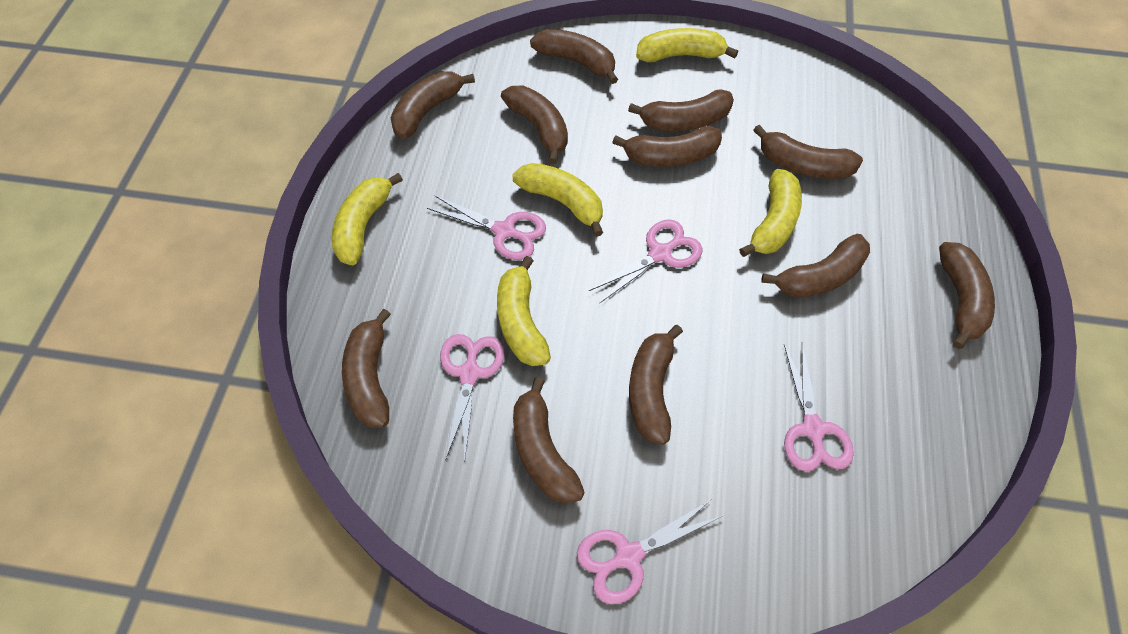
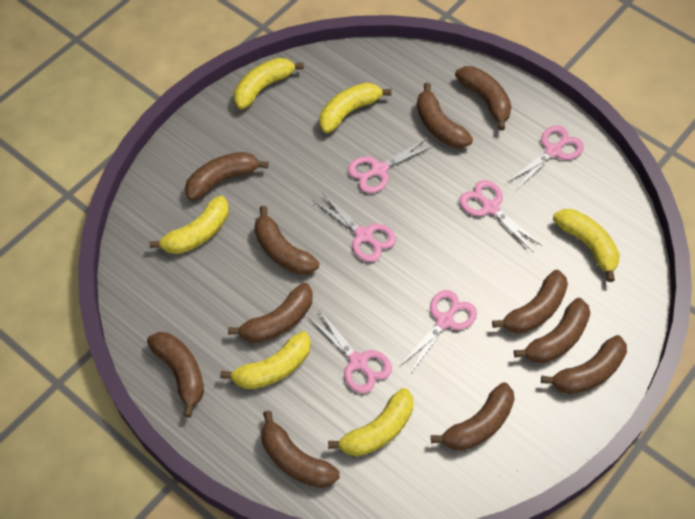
pink scissors: [427,196,546,260] [440,334,504,461] [577,499,723,604] [589,219,703,304] [784,343,854,472] = 5 -> [308,310,392,393] [313,193,396,262] [348,138,435,193] [399,290,477,375] [460,180,542,252] [508,125,584,191] = 6
yellow banana: [332,173,403,265] [497,256,551,366] [512,163,603,237] [636,28,738,62] [739,169,802,257] = 5 -> [149,196,229,254] [220,331,311,389] [234,58,304,109] [319,82,391,133] [328,388,413,456] [553,209,620,282] = 6

